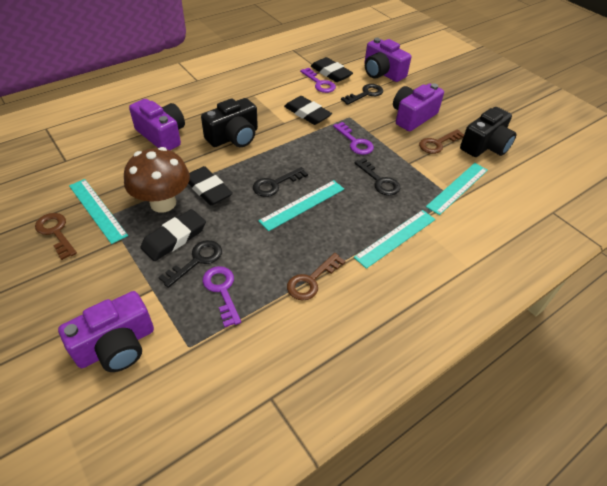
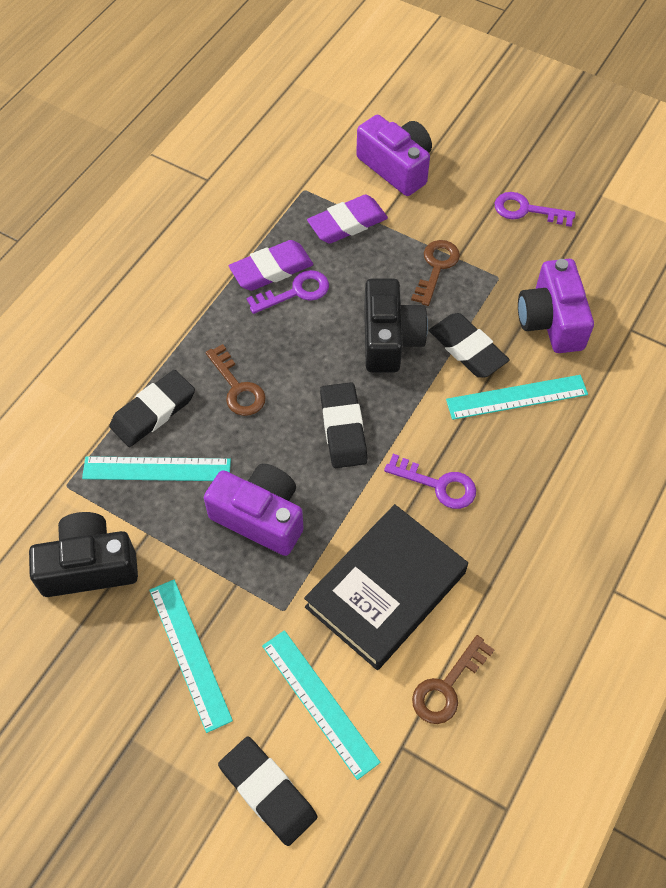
black book: none = 0 -> [304,504,468,670] = 1
black key: [158,240,222,288] [253,167,308,197] [341,84,383,105] [355,158,400,196] = 4 -> none = 0
brown mushroom: [124,147,190,213] = 1 -> none = 0
purple camera: [58,291,154,372] [129,99,185,150] [364,38,411,82] [393,83,444,131] = 4 -> [204,464,304,556] [356,115,432,196] [518,259,594,353] = 3
purple eraser: none = 0 -> [229,240,313,291] [307,194,388,244] = 2

